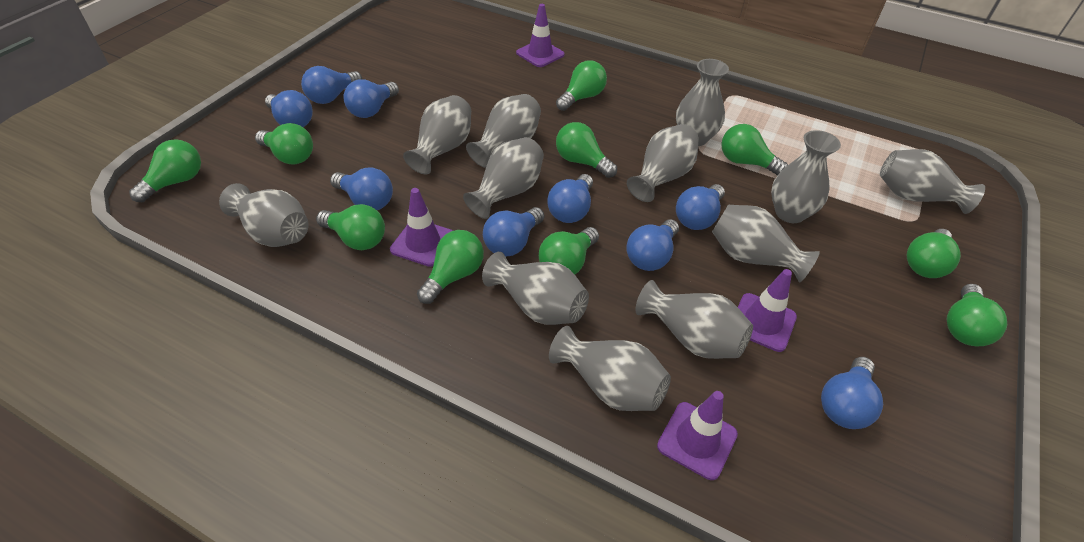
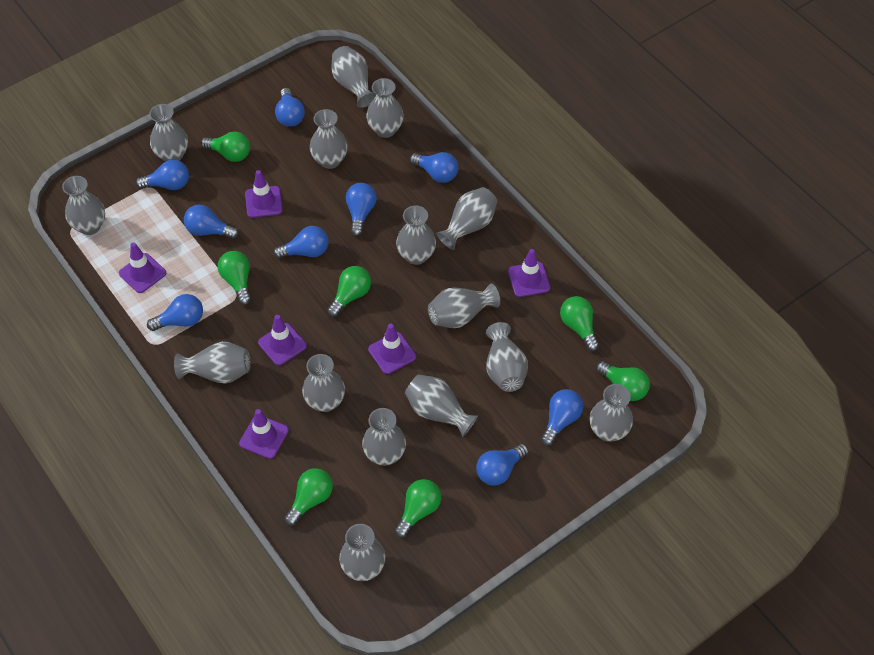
green light bulb: [129,139,201,202] [255,123,313,164] [316,204,385,250] [417,230,484,304] [539,227,599,275] [556,60,607,111] [556,122,617,178] [721,124,788,176] [907,229,961,278] [946,284,1007,346] = 10 -> [201,132,250,162] [218,251,251,305] [284,468,333,526] [327,266,371,317] [394,479,441,538] [560,296,599,351] [596,361,650,401] = 7
grey vase: [219,183,309,247] [403,95,471,174] [463,137,544,219] [466,94,541,168] [482,252,589,325] [549,326,671,411] [627,124,699,202] [636,280,753,359] [676,59,729,146] [712,205,820,283] [771,130,841,223] [880,149,985,214] = 12 -> [62,176,105,235] [149,104,188,162] [174,342,251,384] [302,354,345,412] [310,109,348,169] [332,46,376,108] [339,524,385,581] [362,408,406,466] [366,78,404,138] [396,206,436,265] [405,374,478,437] [428,283,500,328] [436,187,497,250] [486,322,528,392] [590,384,633,442] = 15
purple traffic cone: [390,188,453,267] [516,4,565,67] [657,391,738,480] [738,269,797,352] = 4 -> [119,242,166,293] [239,409,289,459] [245,170,282,218] [258,315,307,365] [368,324,416,374] [508,249,550,297] = 6

